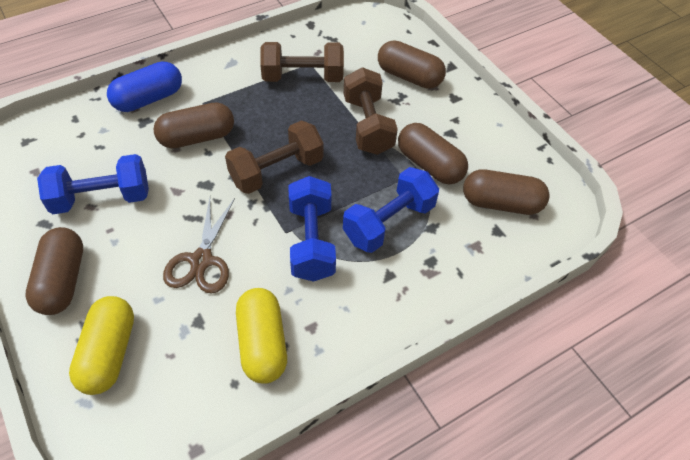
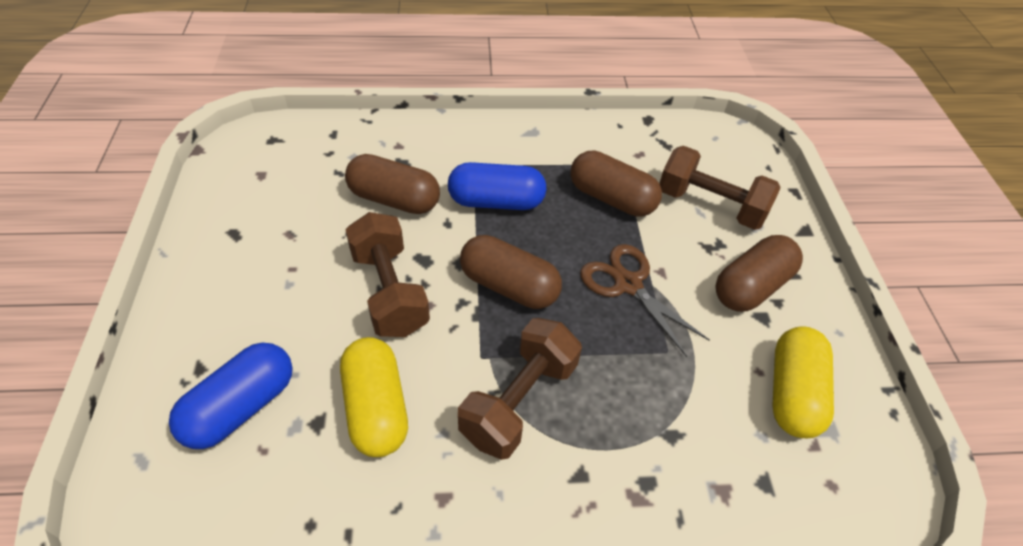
blue capsule: [107,61,182,112] = 1 -> [169,343,293,449] [448,162,547,210] = 2
blue dumbbell: [37,154,149,214] [288,176,336,282] [343,167,439,253] = 3 -> none = 0
brown capsule: [25,227,83,315] [154,102,234,148] [378,40,446,89] [398,123,468,185] [463,169,550,215] = 5 -> [345,154,440,214] [460,235,562,309] [570,150,662,217] [715,235,803,312] = 4

